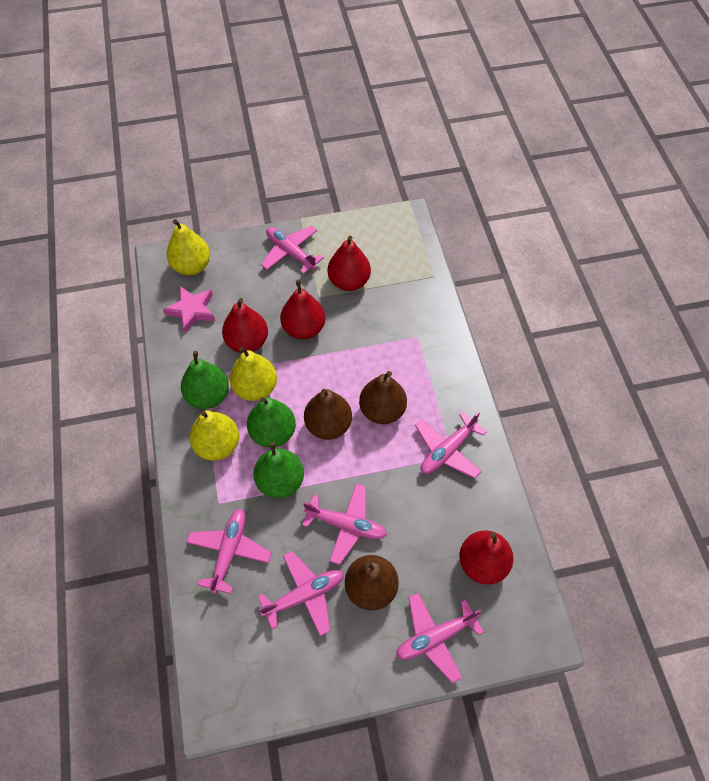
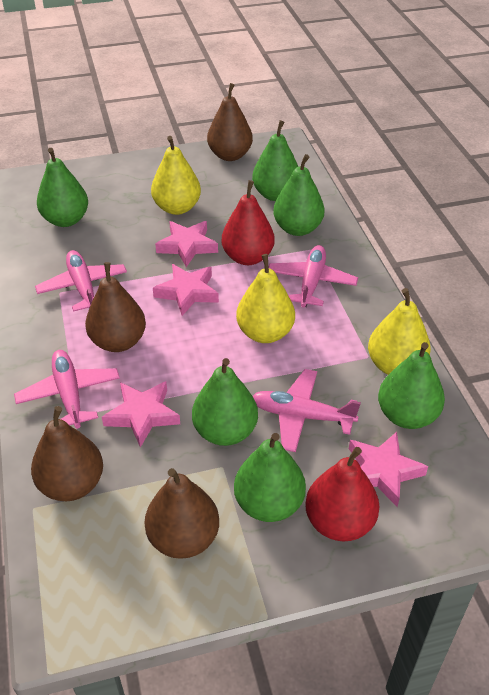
brown pear: [304,389,352,440] [345,555,399,610] [359,371,407,424] = 3 -> [31,406,103,501] [85,262,146,352] [145,468,219,559] [207,83,253,161] = 4
green pear: [181,351,229,409] [247,397,296,448] [253,442,304,498] = 3 -> [37,148,88,227] [192,358,258,446] [234,433,306,522] [252,120,298,201] [273,154,325,236] [378,342,445,429] = 6
pink plane: [186,509,272,594] [258,551,344,636] [261,226,324,274] [302,484,387,565] [396,593,484,683] [415,412,487,479] = 6 -> [14,350,120,429] [35,250,127,312] [253,369,361,452] [269,245,358,307] = 4
pink star: [163,286,215,334] = 1 -> [102,381,180,448] [153,264,219,316] [155,221,218,267] [349,432,428,507] = 4
red pear: [222,298,268,353] [280,280,325,339] [328,236,371,291] [459,531,513,585] = 4 -> [222,180,275,265] [305,447,380,541] = 2

